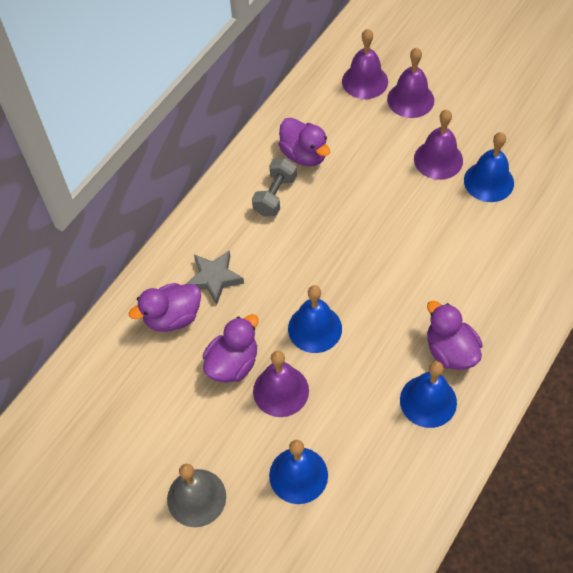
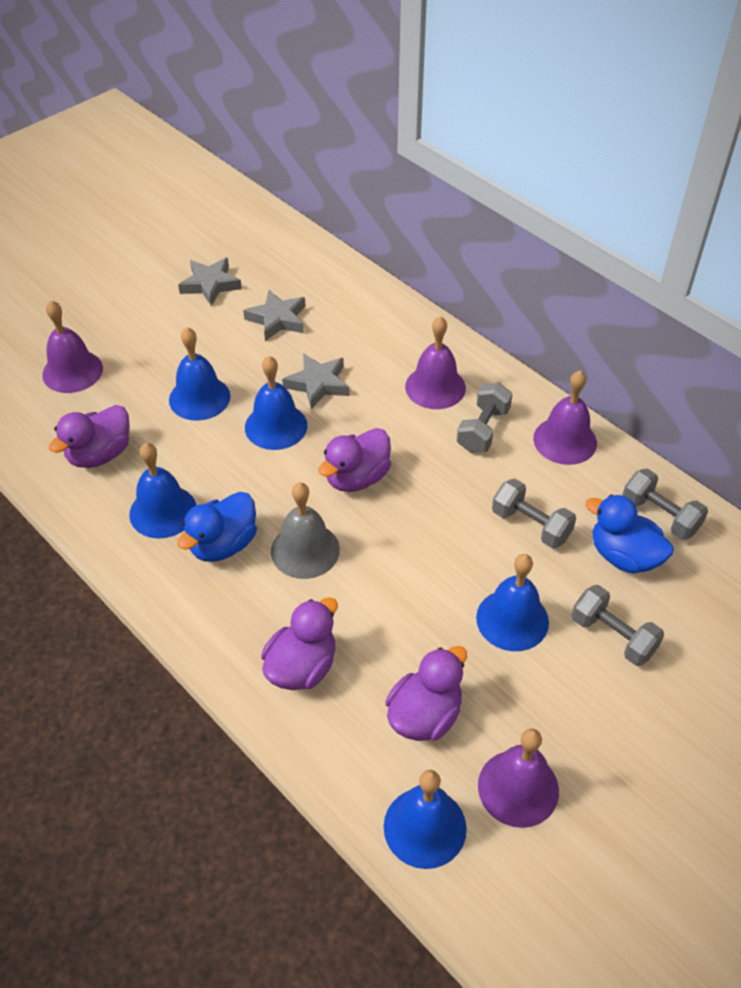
blue bell: [269,440,328,504] [288,285,342,353] [400,361,457,428] [464,132,514,202] = 4 -> [129,443,196,539] [169,327,230,421] [245,356,307,450] [384,770,467,869] [476,554,549,651] = 5
blue duck: none = 0 -> [177,492,257,562] [585,494,674,574] = 2
grey dumbbell: [252,158,297,217] = 1 -> [457,382,513,453] [492,479,576,549] [572,585,664,666] [622,468,708,540] = 4
grey star: [186,250,244,305] = 1 -> [178,258,242,306] [243,290,306,341] [282,353,349,409] = 3

